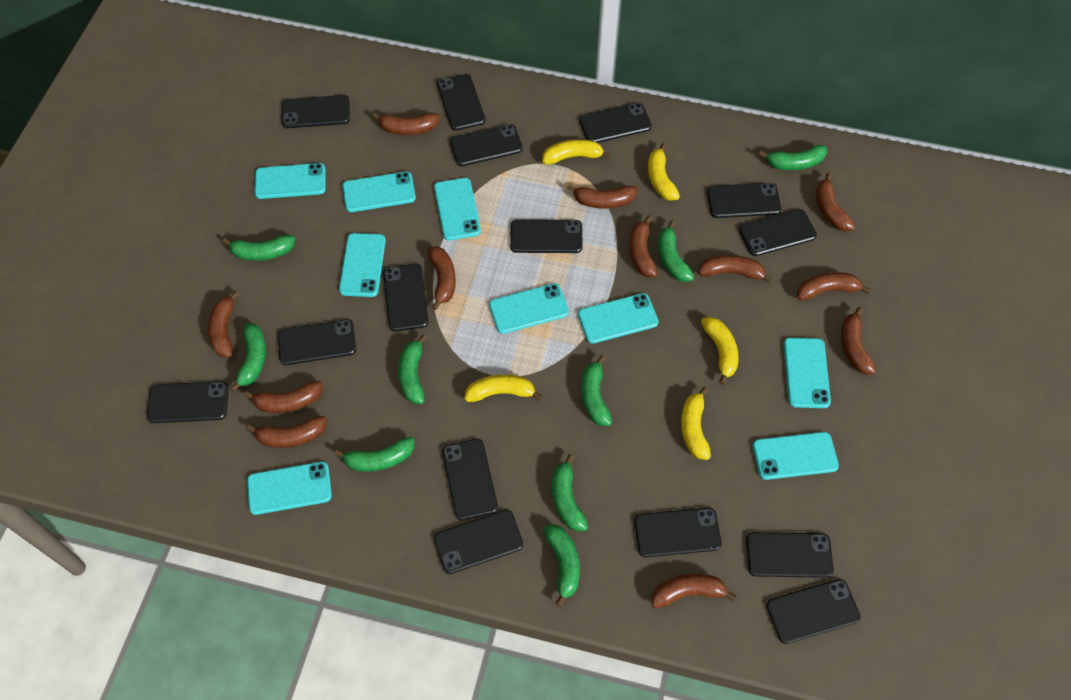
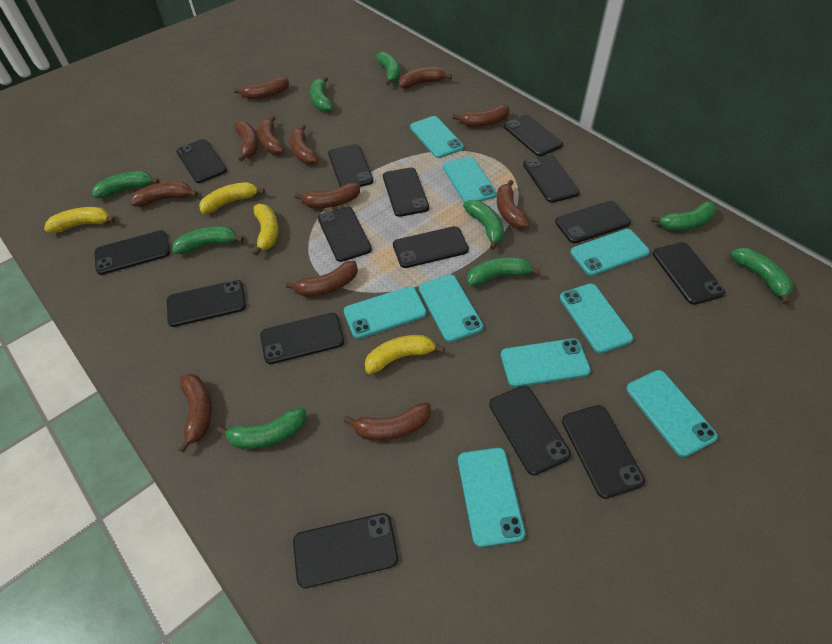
yellow banana: [464,374,542,402] [542,139,611,165] [648,143,680,201] [681,387,711,460] [701,317,738,385] = 5 -> [44,207,115,233] [199,182,265,213] [253,204,278,256] [365,335,444,374] = 4

